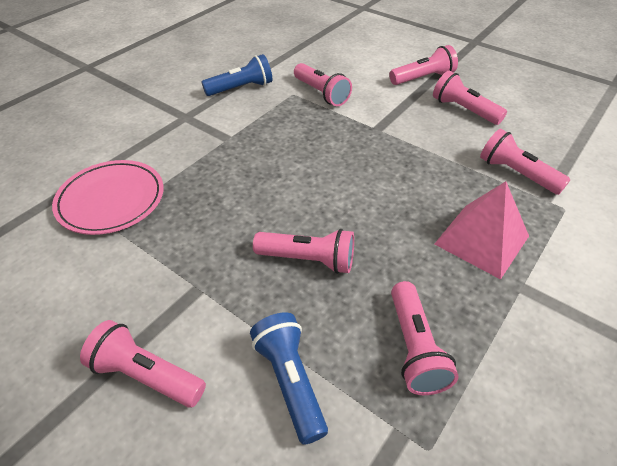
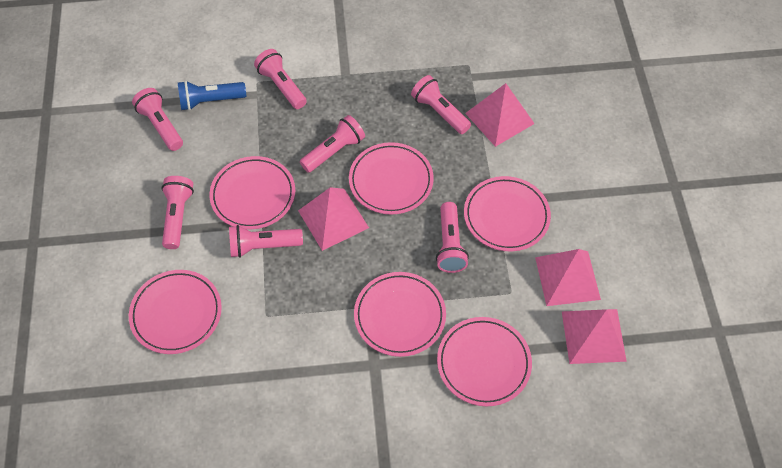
blue flashlight: [201,54,272,96] [250,312,328,445] = 2 -> [178,81,246,111] = 1
pink plate: [52,160,164,235] = 1 -> [129,270,222,354] [209,156,295,229] [349,142,434,215] [354,272,446,357] [437,317,532,407] [464,176,551,251] = 6
pink pyramid: [434,181,529,280] = 1 -> [298,187,369,251] [465,83,535,147] [535,249,601,306] [562,309,627,364] = 4

